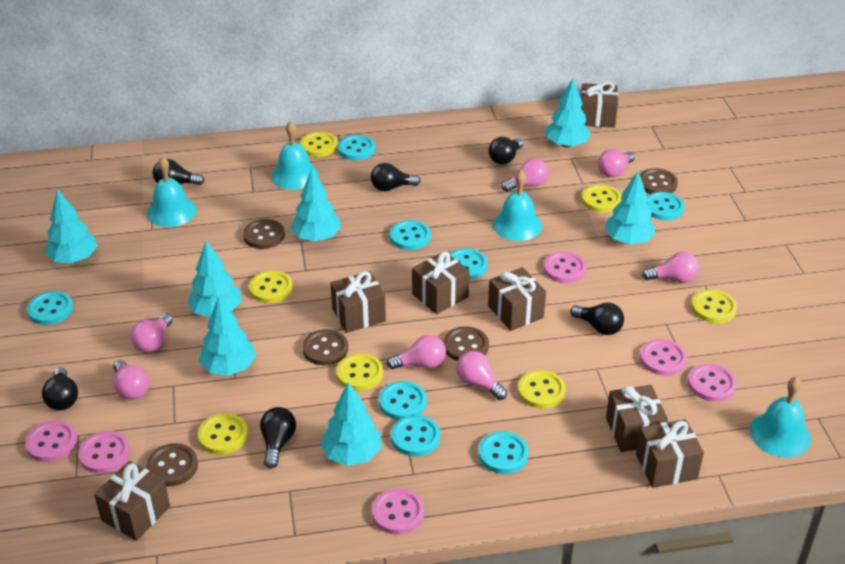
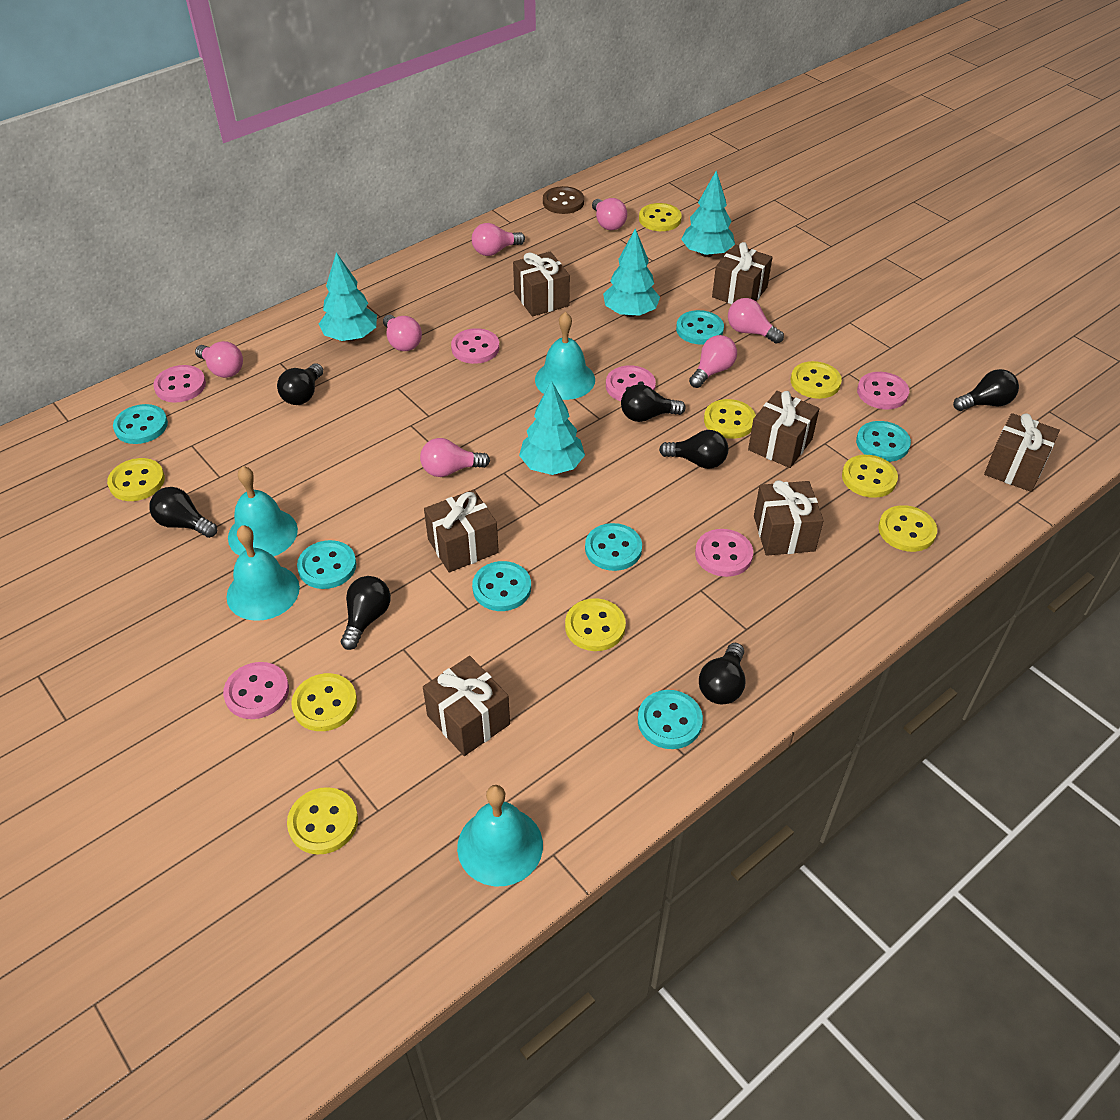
black light bulb: [42,367,78,411] [153,159,205,185] [260,407,296,469] [371,163,421,191] [489,137,524,165] [570,303,624,335] = 6 -> [149,487,217,538] [277,363,323,405] [341,576,391,650] [621,384,686,422] [659,430,728,469] [699,643,746,704] [953,369,1019,411] = 7
brown button: [146,443,198,487] [243,219,285,249] [302,329,348,365] [443,326,489,361] [640,168,678,194] = 5 -> [543,186,584,214] = 1
turquoise button: [27,291,73,325] [338,135,375,160] [379,381,427,420] [390,220,431,250] [391,415,440,456] [449,248,487,280] [479,431,529,474] [646,192,684,220] = 8 -> [113,404,168,444] [297,540,356,589] [472,561,531,611] [585,523,642,571] [638,690,703,749] [676,310,724,345] [856,421,911,462] = 7
turquoise tree: [45,189,98,263] [187,241,241,317] [199,296,256,376] [291,169,341,241] [321,382,381,466] [546,79,591,148] [605,171,656,244] = 7 -> [319,252,377,341] [519,380,585,475] [603,228,660,317] [681,171,735,257] = 4
yellow button: [198,413,248,455] [249,270,293,303] [300,132,338,157] [336,353,383,391] [518,370,566,409] [582,185,622,213] [692,290,737,323] = 7 -> [107,458,165,501] [287,787,358,855] [291,673,357,731] [565,598,626,651] [639,203,682,231] [704,399,756,439] [791,361,842,399] [842,455,898,498] [878,505,937,552] = 9

